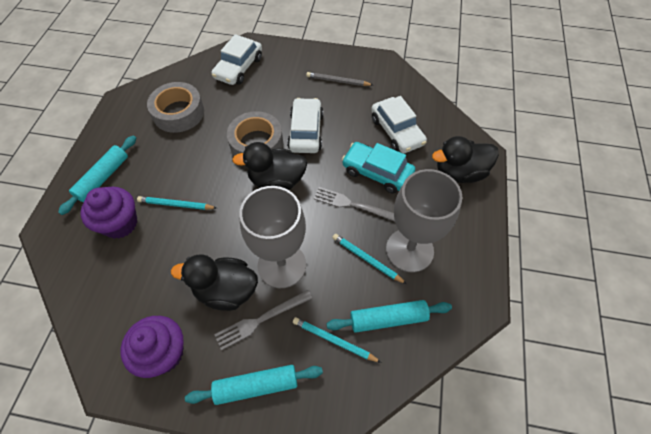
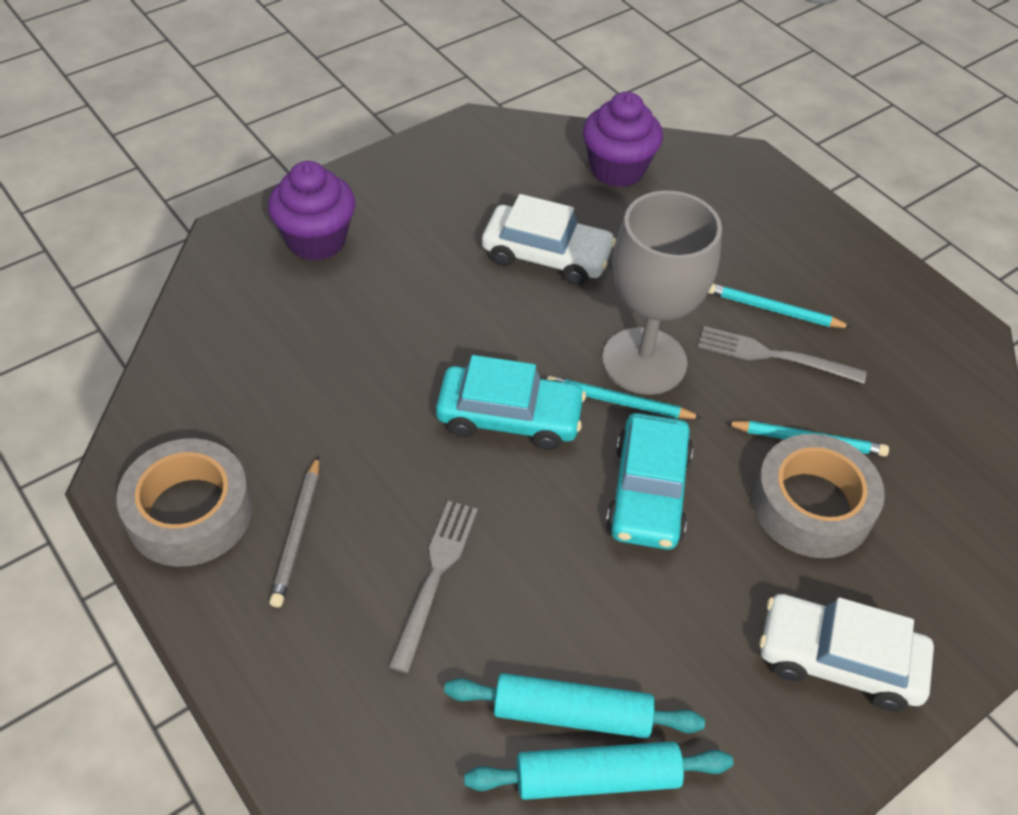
black duck: [171,254,258,311] [232,142,307,190] [432,136,499,183] = 3 -> none = 0
grey goblet: [239,186,306,288] [386,169,463,273] = 2 -> [602,191,722,395] = 1
turquoise car: [342,142,415,194] = 1 -> [436,355,586,450] [606,413,693,550] = 2
turquoise rolling pin: [58,136,136,215] [185,365,323,405] [326,300,452,333] = 3 -> [444,673,705,738] [464,741,733,800] = 2
white car: [211,34,262,85] [287,98,323,153] [371,96,427,153] = 3 -> [482,194,616,285] [760,594,934,712] = 2

